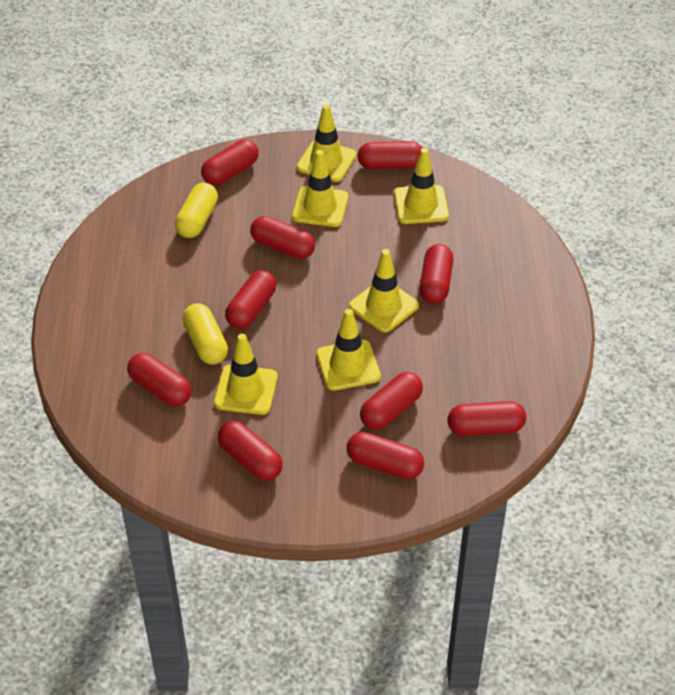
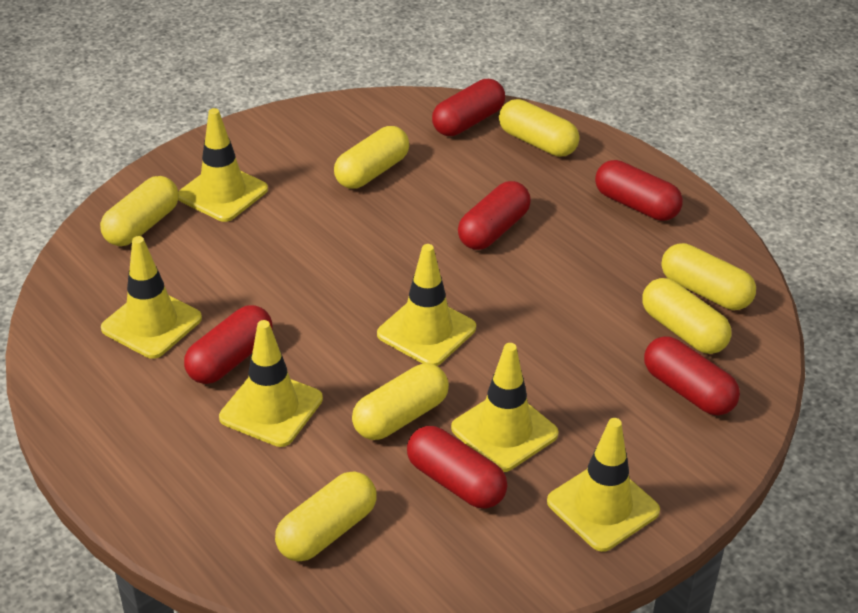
red capsule: [127,353,192,406] [201,139,259,185] [218,421,283,481] [225,270,276,329] [250,216,315,259] [347,432,424,480] [357,141,422,170] [360,372,423,430] [419,244,453,304] [448,401,526,436] = 10 -> [184,305,273,384] [407,426,507,509] [432,79,505,136] [458,181,531,250] [595,160,683,221] [644,336,740,416] = 6
yellow capsule: [175,183,218,238] [182,303,228,364] = 2 -> [100,176,179,246] [275,471,377,561] [334,126,409,189] [352,364,449,440] [499,99,579,157] [642,278,732,354] [661,243,756,310] = 7

